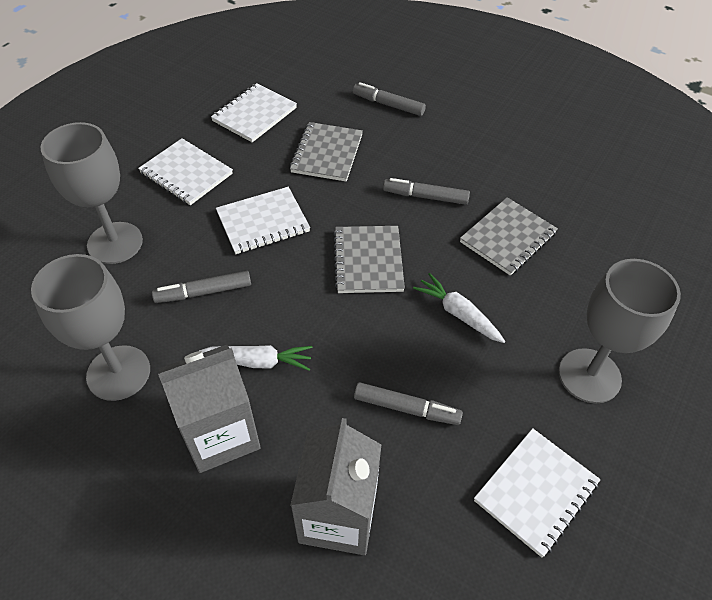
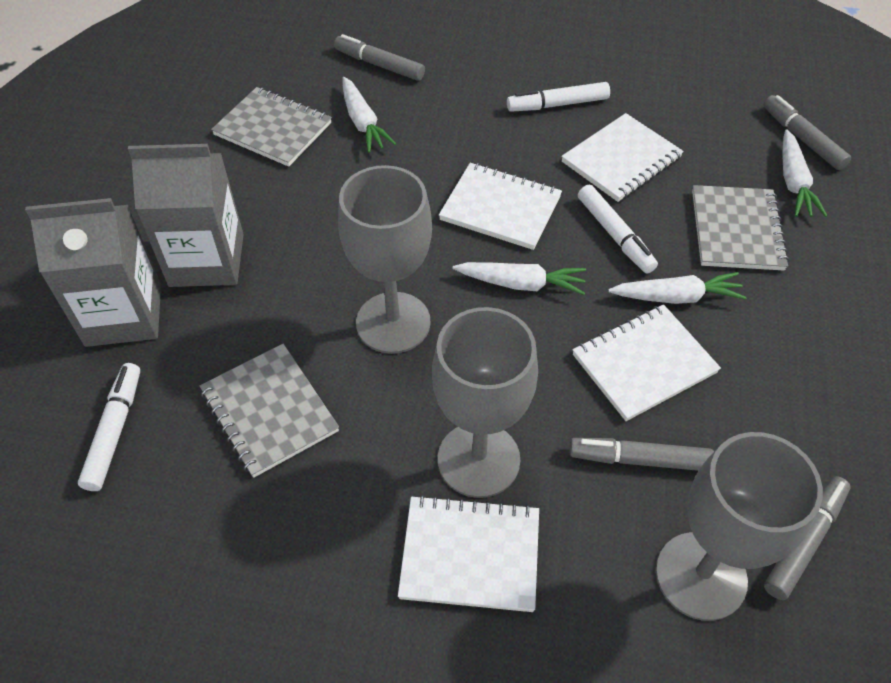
white carrot: [199,345,312,371] [413,273,505,343] = 2 -> [343,77,396,153] [453,262,586,295] [608,272,747,304] [782,129,827,217] = 4
white marker: none = 0 -> [78,363,140,491] [507,82,610,112] [578,185,658,274] = 3

